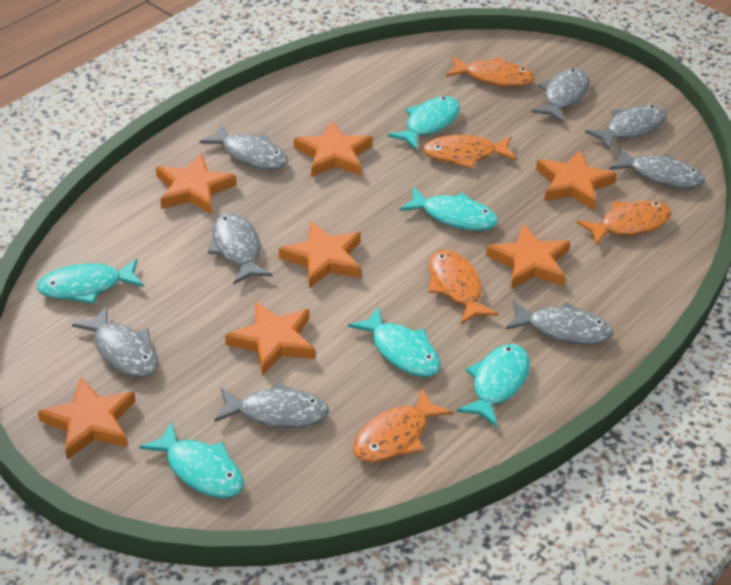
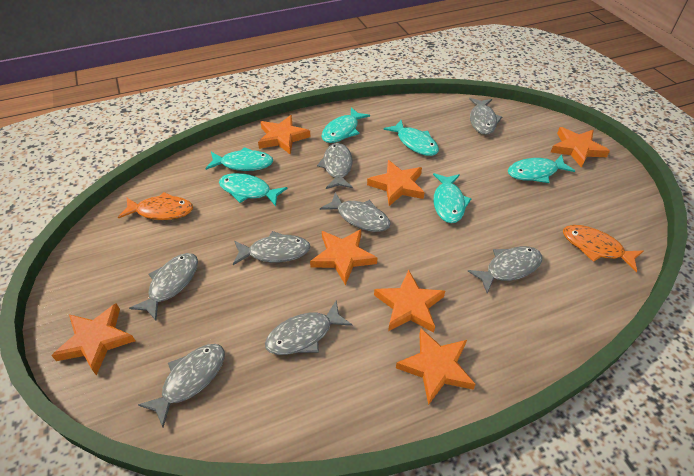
orange fish: [353,388,453,462] [423,135,517,169] [429,250,499,324] [446,56,535,87] [576,201,672,246] = 5 -> [118,192,193,220] [563,225,644,272] = 2

